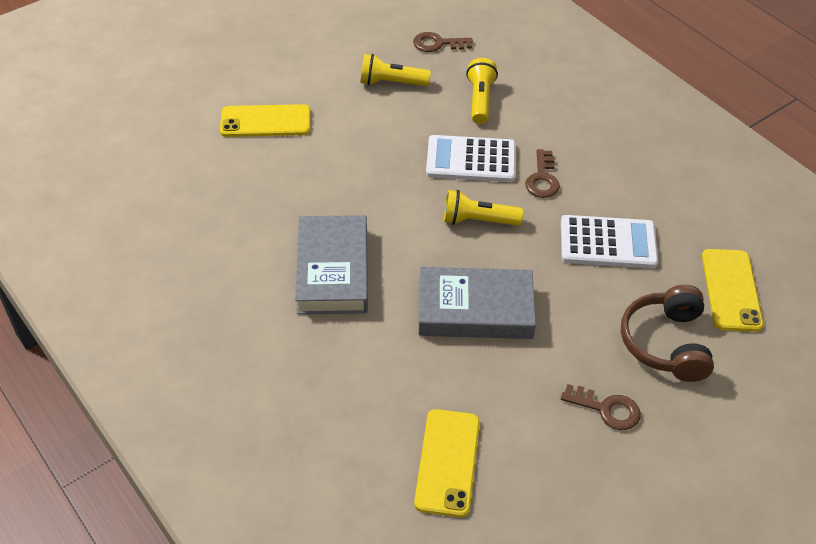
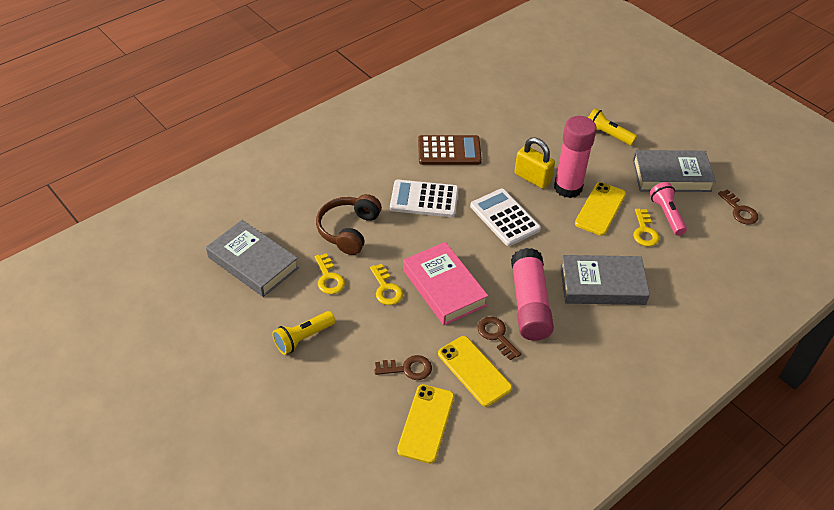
brown calculator: none = 0 -> [418,135,482,165] = 1
grey book: [295,215,368,314] [419,267,536,339] = 2 -> [206,220,299,297] [560,255,650,305] [632,150,716,192] = 3
pink book: none = 0 -> [403,242,488,325] = 1
pink flashlight: none = 0 -> [650,182,687,235] = 1
pink glue stick: none = 0 -> [511,248,554,341] [554,116,597,198] = 2
yellow flashlight: [361,54,431,86] [444,190,523,226] [466,58,498,124] = 3 -> [272,311,336,355] [588,108,637,146] = 2
yellow key: none = 0 -> [315,253,345,294] [370,264,403,305] [633,209,659,246] = 3
yellow padlock: none = 0 -> [514,137,555,189] = 1

